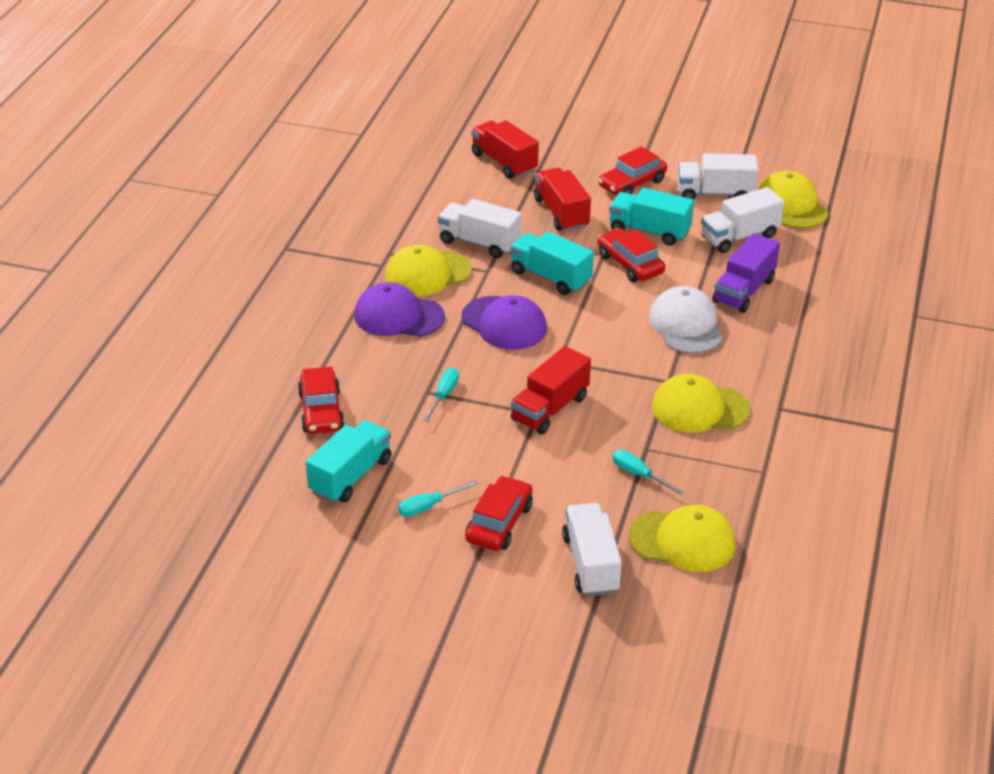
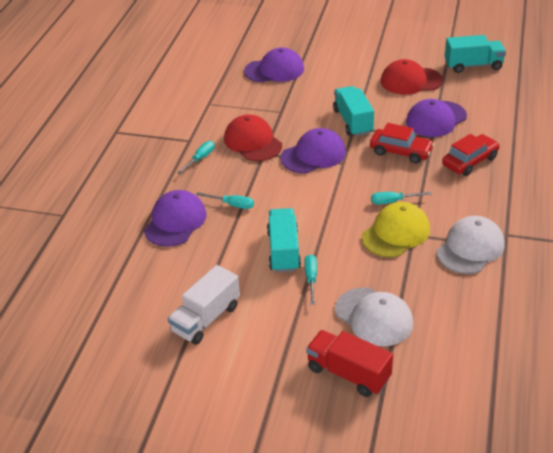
purple cap: [354,282,445,337] [461,295,547,350] = 2 -> [144,190,206,247] [244,47,304,82] [280,128,346,173] [406,99,467,137] = 4
purple truck: [712,233,780,313] = 1 -> none = 0
red cap: none = 0 -> [224,115,282,161] [381,59,443,95] = 2
red car: [298,367,345,434] [465,475,533,551] [597,228,665,282] [598,146,667,196] = 4 -> [370,123,434,164] [442,134,500,176] = 2
red truck: [471,120,539,179] [511,346,591,434] [534,168,591,231] = 3 -> [306,330,393,397] = 1
turquoise screwdriver: [398,480,478,517] [424,368,459,422] [612,450,684,495] = 3 -> [177,141,215,174] [196,192,254,209] [304,254,317,305] [371,192,432,204] = 4
white cap: [649,286,723,354] = 1 -> [335,287,413,346] [437,216,505,274] = 2
white truck: [438,199,522,258] [562,503,622,596] [678,153,758,200] [701,187,784,253] = 4 -> [168,265,240,345] = 1
yellow cap: [385,245,472,296] [629,504,735,572] [652,373,750,433] [757,171,829,229] = 4 -> [361,202,430,257] = 1

